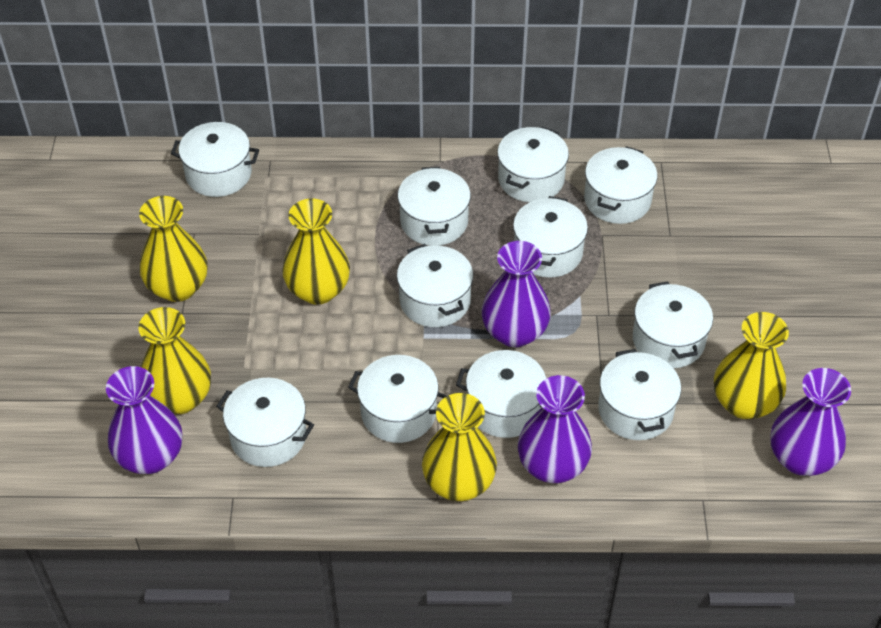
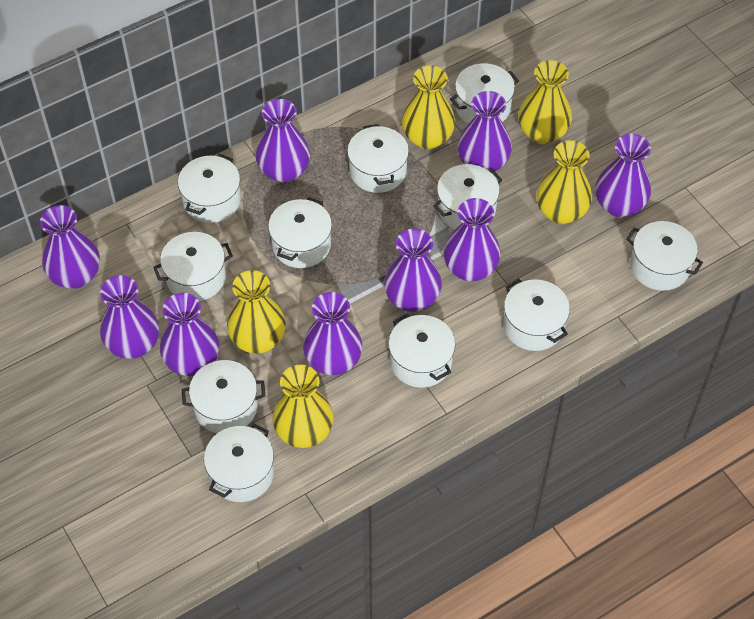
purple vase: [106,366,182,474] [482,241,551,347] [518,375,592,483] [770,368,851,476] = 4 -> [40,205,100,289] [100,275,159,359] [160,293,219,376] [256,99,310,183] [303,292,362,375] [384,229,442,312] [444,198,501,282] [457,91,512,171] [596,134,651,217] = 9

